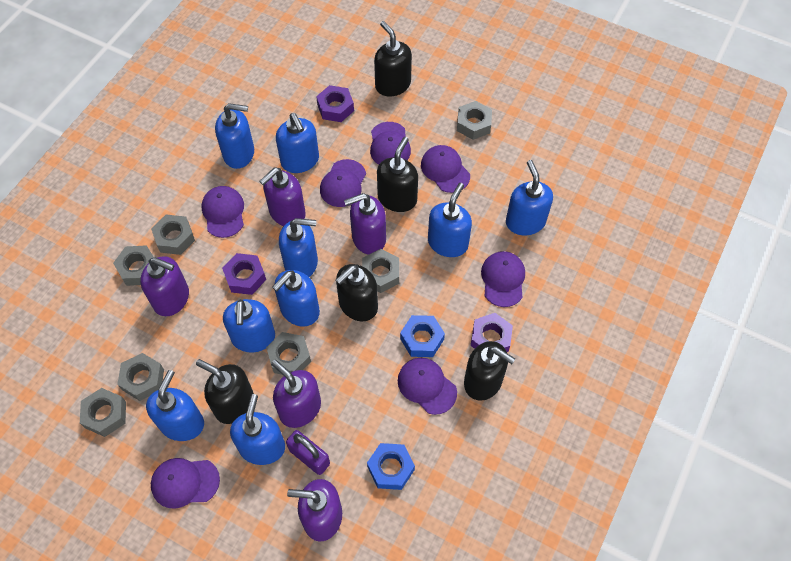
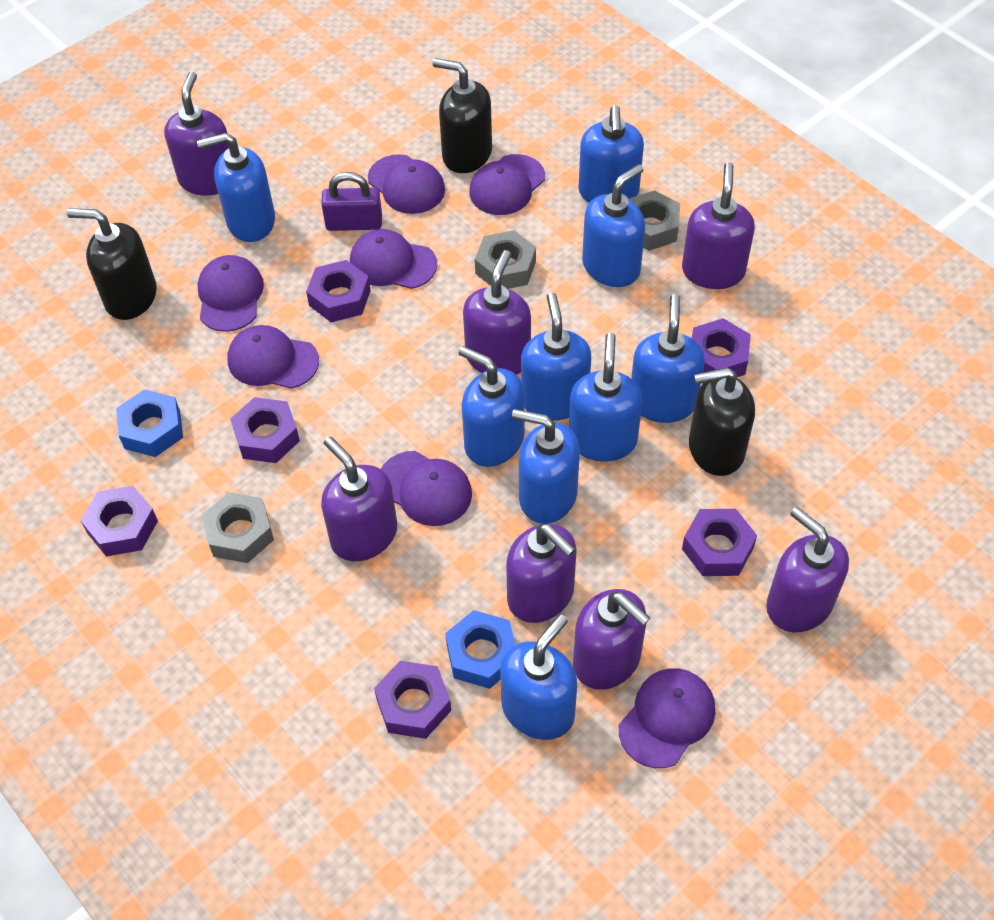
black soap dispenser: [196,359,254,424] [335,264,378,321] [374,21,412,97] [377,137,418,212] [464,341,515,401] = 5 -> [67,208,157,320] [433,58,492,173] [689,367,755,476] = 3
grey nut: [80,388,126,437] [113,245,154,286] [117,353,164,401] [151,215,195,255] [266,332,311,375] [362,249,399,293] [457,101,492,140] = 7 -> [202,492,274,563] [475,230,536,289] [628,190,680,251] = 3
purple nut: [222,253,266,295] [316,85,354,122] [471,313,513,352] = 3 -> [81,486,158,556] [230,397,300,463] [306,260,371,322] [374,661,451,739] [682,509,757,576] [692,318,751,377] = 6
purple soap dispenser: [140,256,189,316] [259,168,306,226] [271,360,321,428] [287,479,342,541] [344,193,386,255] = 5 -> [164,72,229,196] [321,436,397,561] [463,250,531,375] [506,524,577,623] [573,589,650,690] [682,162,755,289] [766,507,849,632] = 7

